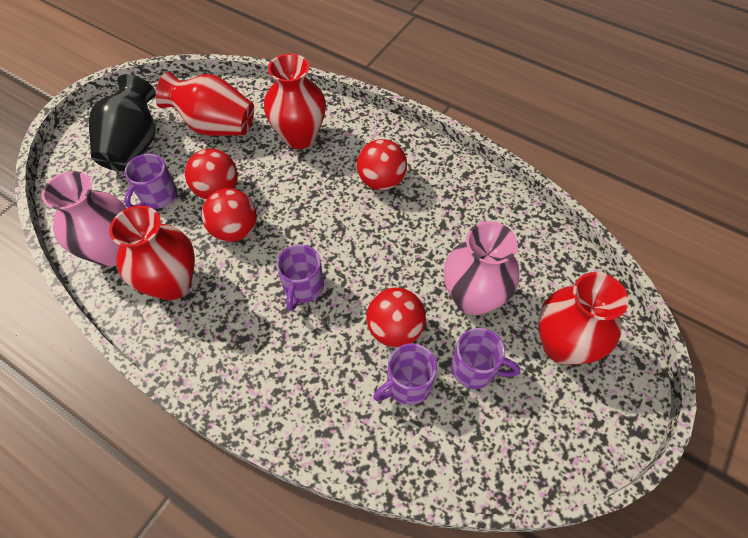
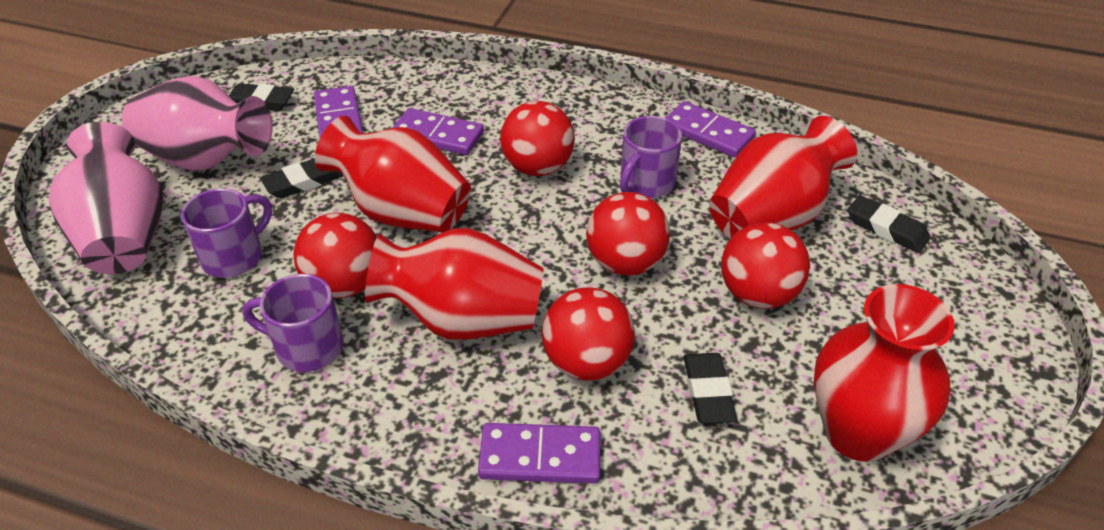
black eraser: none = 0 -> [229,83,294,111] [260,158,343,198] [683,353,737,424] [848,195,930,253] = 4
black vase: [89,74,156,171] = 1 -> none = 0
purple domino: none = 0 -> [314,86,363,137] [393,108,484,155] [478,423,600,484] [666,101,756,157] = 4
purple mug: [124,154,177,209] [276,244,324,311] [374,343,437,405] [451,328,520,389] = 4 -> [181,188,272,278] [243,274,344,372] [620,116,682,198] = 3
red ball: [185,149,238,199] [202,188,257,242] [357,139,407,190] [366,288,426,347] = 4 -> [293,213,377,298] [500,101,575,176] [542,287,635,381] [586,192,670,275] [721,222,810,309] = 5

